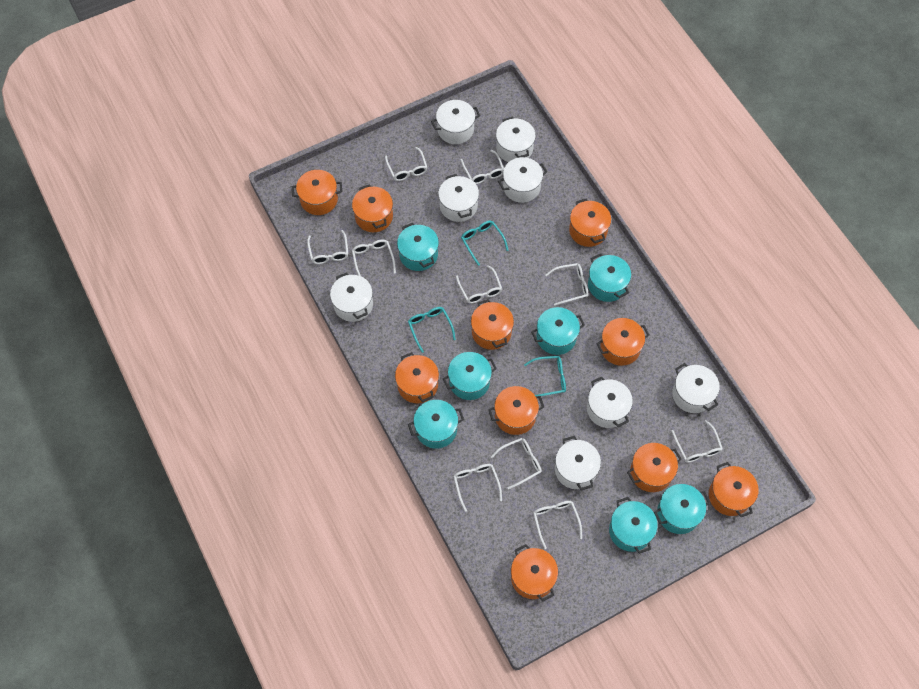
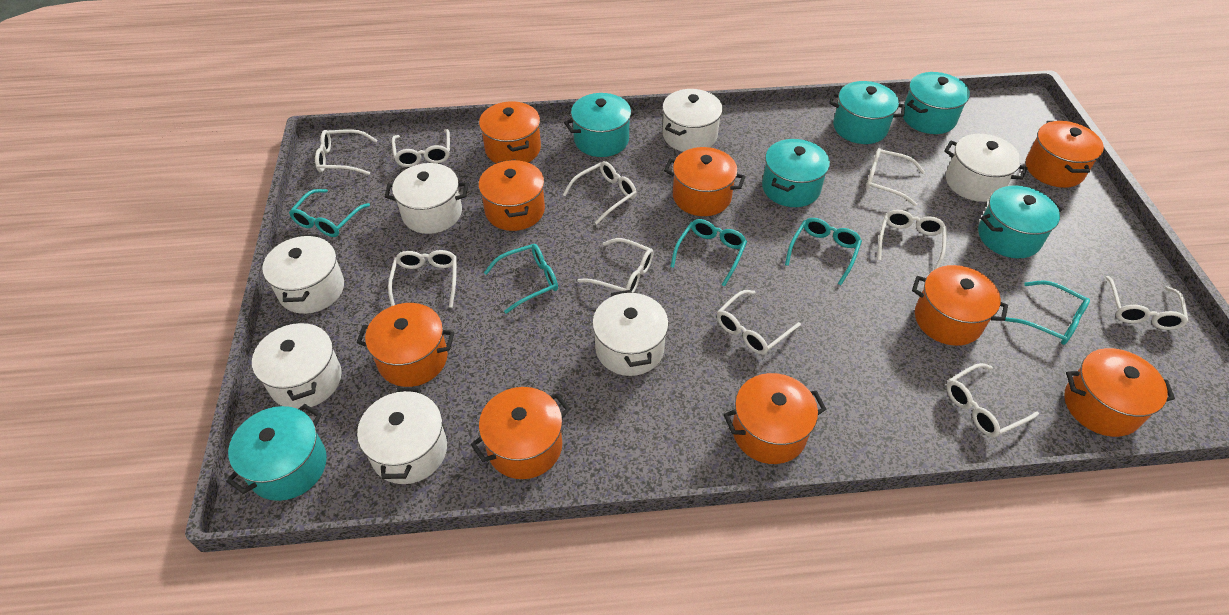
orange pot: [292,170,342,215] [352,184,393,232] [395,352,439,403] [471,299,514,350] [488,386,544,435] [511,544,558,602] [569,199,611,247] [596,318,649,366] [627,443,682,492] [709,462,759,517] = 10 -> [357,303,455,387] [471,387,570,479] [479,101,541,164] [479,159,545,231] [664,147,746,216] [724,373,827,464] [912,265,1008,346] [1026,121,1104,188] [1064,348,1175,437] = 9
turquoise glasses: [408,307,456,353] [461,221,508,266] [524,356,566,396] = 3 -> [289,189,370,237] [484,244,558,314] [670,219,747,287] [785,218,862,285] [1005,280,1090,345] = 5
turquoise pot: [397,223,439,271] [408,400,464,449] [443,352,497,400] [531,307,585,355] [588,253,631,302] [609,497,658,554] [654,484,711,534] = 7 -> [226,404,327,501] [564,93,638,157] [762,139,830,207] [829,81,905,144] [903,72,970,134] [978,186,1062,258] = 6
white pot: [330,272,373,322] [431,100,480,144] [438,174,479,222] [496,117,536,162] [498,157,547,203] [555,436,601,490] [587,377,633,428] [672,363,720,413] = 8 -> [252,320,342,409] [262,234,344,314] [357,387,447,484] [385,163,468,234] [592,290,669,376] [662,89,723,152] [944,134,1028,202] = 7

